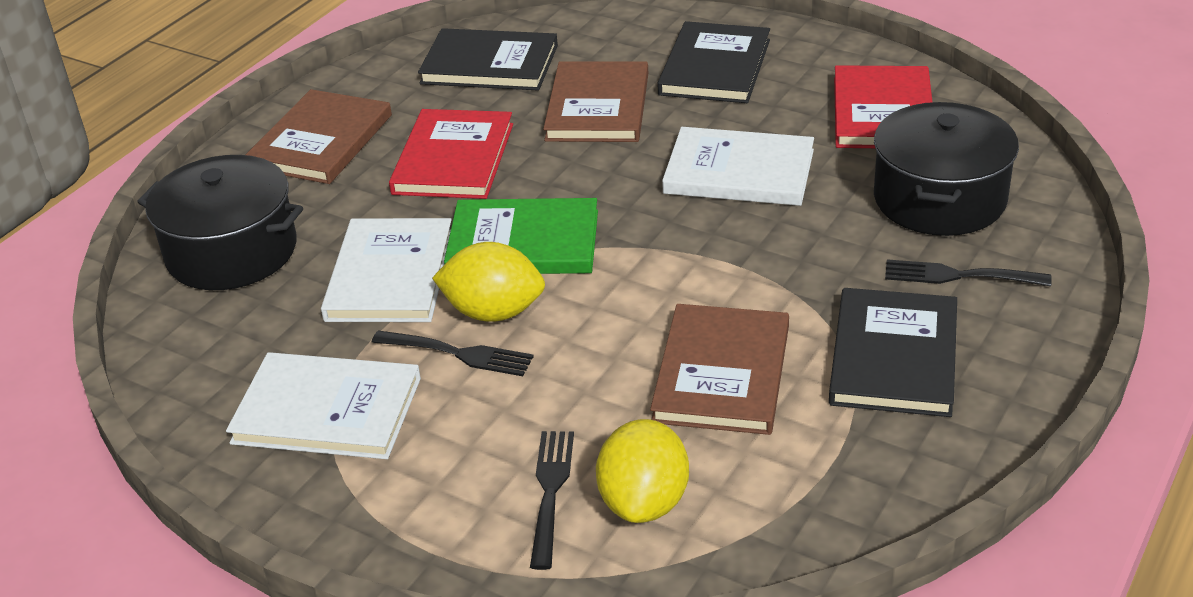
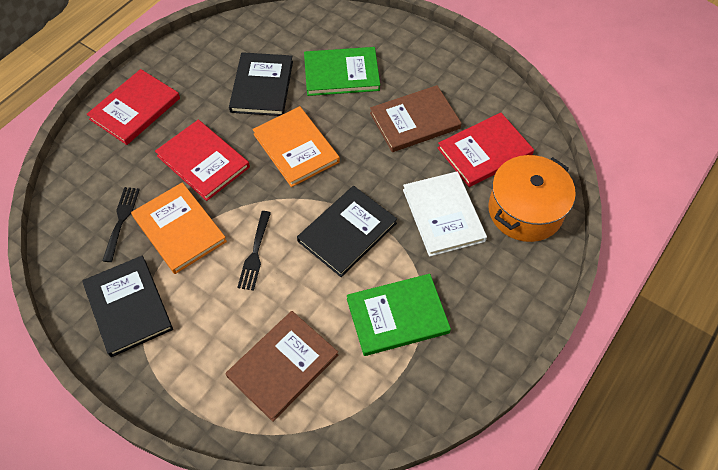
black fork: [372,331,534,376] [530,431,574,570] [885,259,1052,286] = 3 -> [102,187,140,262] [237,211,271,291] = 2
black pot: [137,155,303,290] [874,102,1019,236] = 2 -> none = 0
brown book: [246,89,392,184] [543,61,648,142] [650,304,789,435] = 3 -> [225,311,339,422] [370,85,461,152] = 2
green book: [444,198,598,274] = 1 -> [304,47,380,96] [347,274,451,356] = 2
orange book: none = 0 -> [131,182,227,274] [252,106,340,187] = 2
orange pot: none = 0 -> [488,155,576,242] = 1
red book: [389,109,513,199] [834,65,932,148] = 2 -> [86,69,180,145] [155,120,250,201] [438,113,534,187] = 3
white book: [226,352,421,459] [321,218,452,322] [662,127,814,206] = 3 -> [403,171,487,257] = 1
yellow lemon: [432,242,545,322] [596,419,689,523] = 2 -> none = 0

